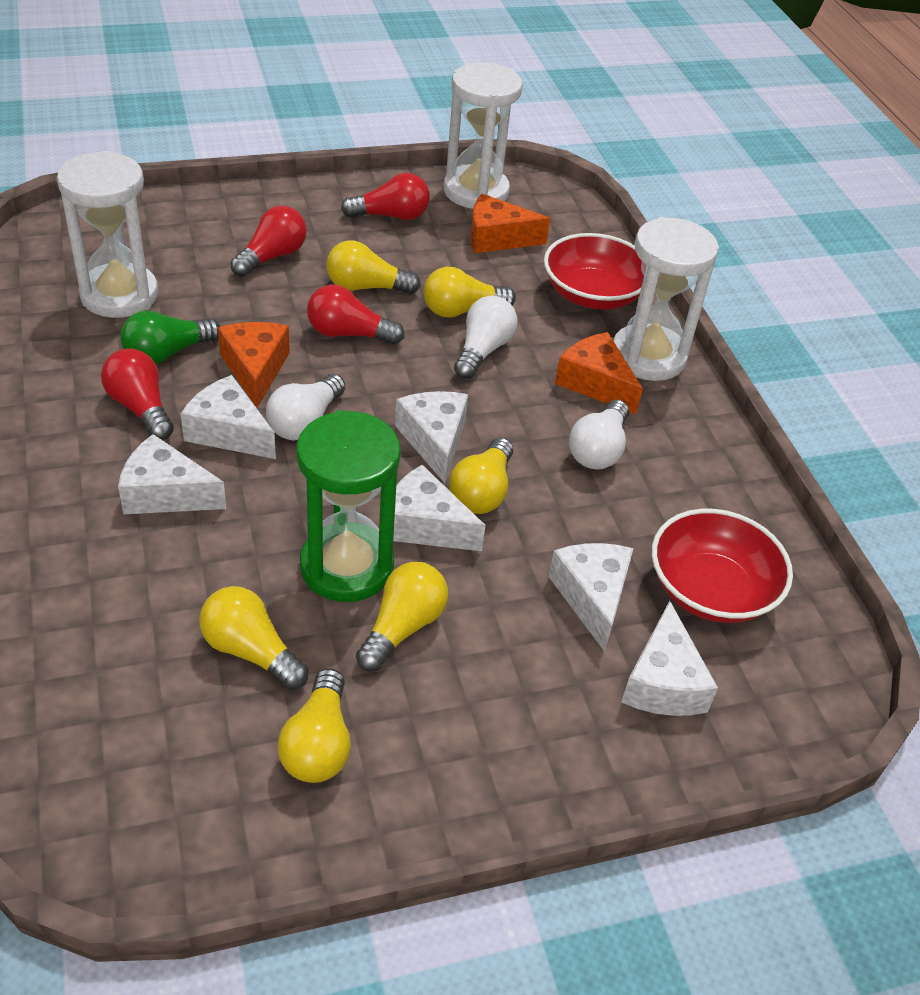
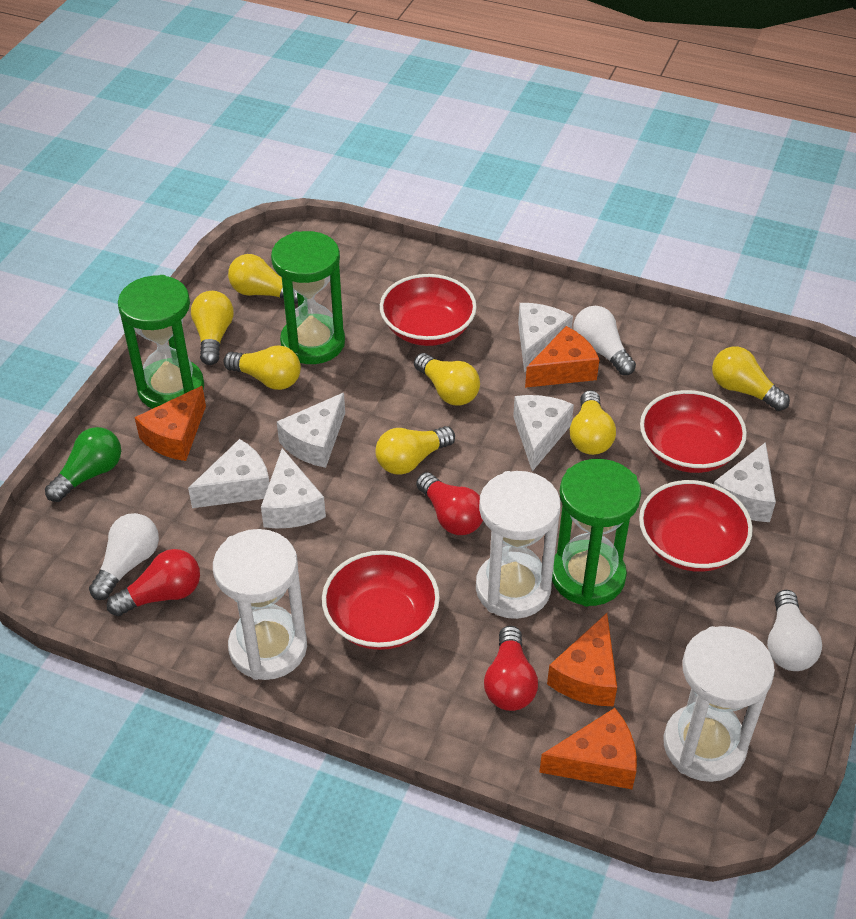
green hourglass: [297,410,401,602] = 1 -> [118,275,204,409] [271,231,345,364] [552,459,641,607] = 3
orange cheese: [218,322,290,408] [470,194,550,253] [555,332,643,414] = 3 -> [135,386,206,461] [525,326,599,388] [539,708,637,789] [547,613,617,706] = 4
red bowl: [544,233,644,309] [652,509,793,623] = 2 -> [322,550,440,650] [380,274,477,346] [639,480,753,572] [640,390,747,473] = 4
red light bulb: [101,348,174,440] [230,206,307,277] [307,285,405,345] [341,173,430,220] = 4 -> [107,549,200,616] [416,472,483,535] [484,626,538,711] = 3
yellow light bulb: [199,586,309,690] [277,668,351,783] [326,240,421,294] [356,562,448,672] [424,267,516,318] [449,438,513,514] = 6 -> [191,291,234,365] [223,345,301,390] [228,254,298,304] [375,426,455,475] [414,353,480,406] [570,390,616,455] [712,346,790,411] = 7

